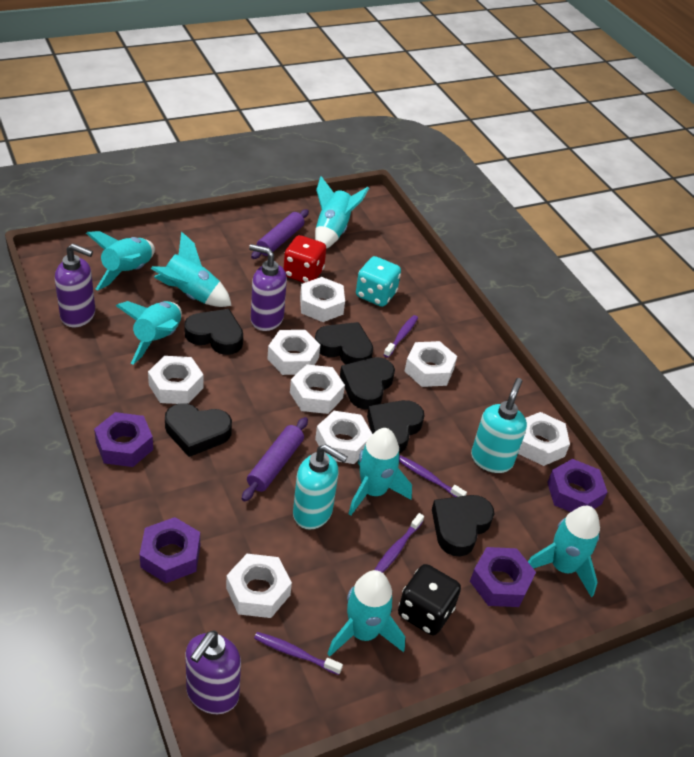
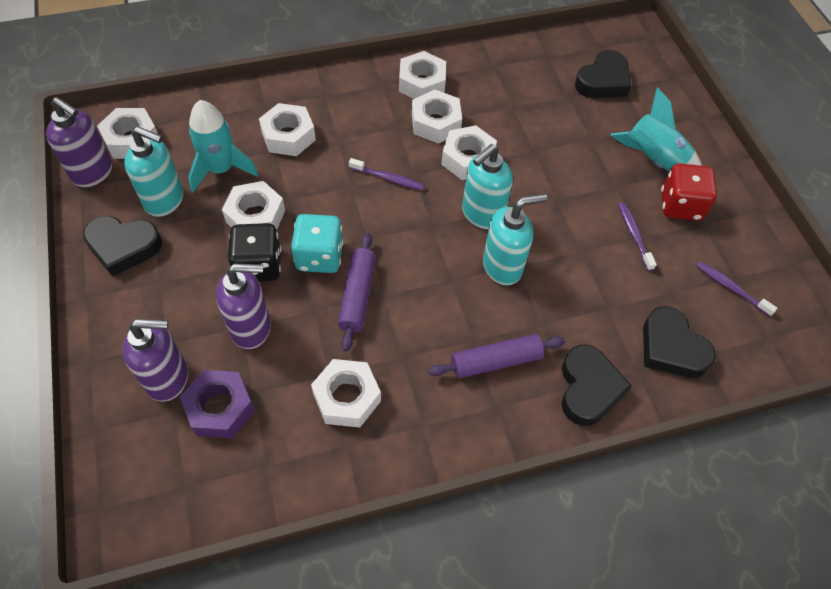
black heart: [165,403,232,457] [184,309,243,355] [315,322,373,364] [340,357,395,410] [367,400,425,453] [432,495,494,556] = 6 -> [83,216,162,277] [562,345,632,426] [575,50,631,98] [643,306,716,378] = 4
purple nut: [94,412,153,467] [139,517,200,583] [470,547,536,607] [547,459,607,512] = 4 -> [180,370,255,438] = 1
purple toothbrush: [254,632,343,675] [374,513,424,573] [384,315,418,358] [399,455,467,497] = 4 -> [349,158,424,190] [618,202,657,271] [696,261,777,316] = 3
turquoise rocket: [86,231,155,291] [116,301,182,365] [151,231,232,307] [315,176,369,249] [327,570,405,657] [348,428,412,516] [528,506,600,597] = 7 -> [188,100,258,192] [611,87,702,171] = 2
turquoise soap dispenser: [293,444,348,529] [471,378,527,473] = 2 -> [124,126,183,217] [462,144,513,229] [483,194,547,285] = 3
white nut: [148,356,204,404] [226,554,292,618] [267,330,320,375] [290,364,345,414] [300,277,345,322] [315,411,372,464] [405,341,457,387] [518,412,570,466] = 8 -> [97,108,158,159] [222,181,285,230] [259,103,316,156] [311,359,381,428] [399,51,446,99] [412,89,462,144] [441,126,497,180] = 7

